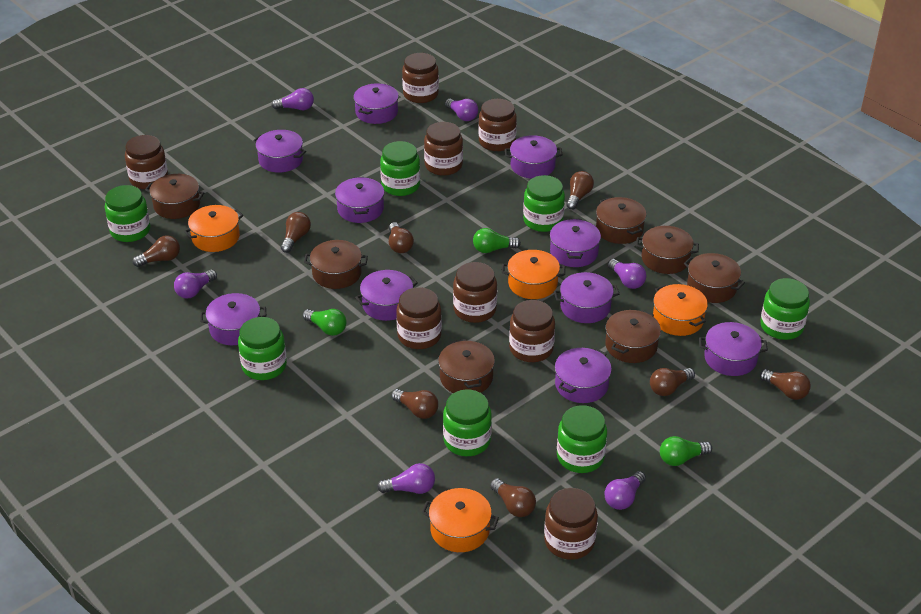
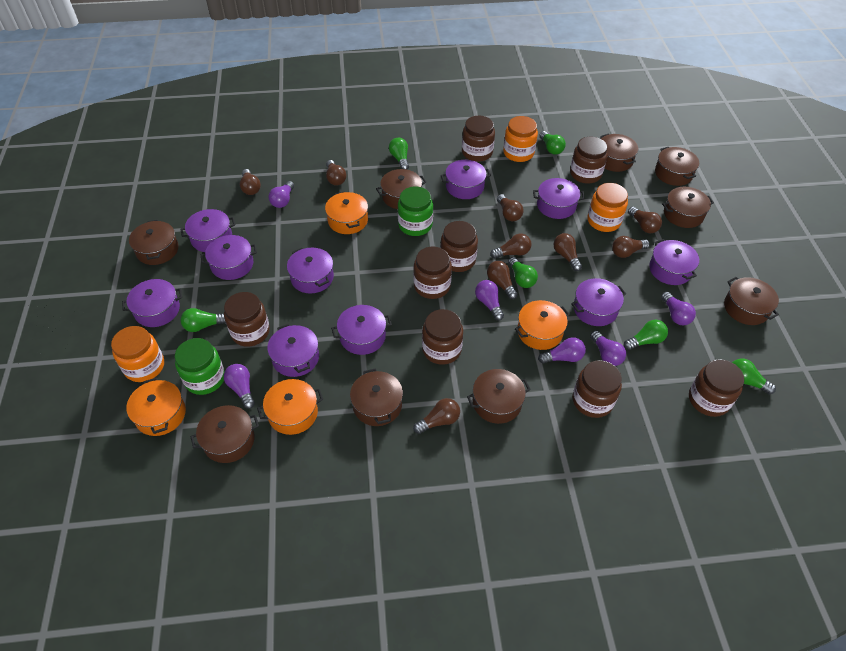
brown light bulb: [133,235,180,267] [281,212,311,253] [389,222,414,253] [391,389,438,419] [490,478,536,517] [566,171,594,210] [650,368,695,396] [760,369,811,400] = 8 -> [240,169,261,195] [326,160,346,186] [413,398,460,434] [487,261,518,299] [490,234,531,259] [497,194,524,221] [553,233,582,271] [612,236,650,258] [628,207,662,233] = 9
brown pot: [145,174,204,219] [304,240,368,289] [438,339,495,393] [596,197,646,244] [606,310,661,363] [636,226,699,274] [684,253,745,303] = 7 -> [129,220,179,265] [190,405,259,463] [350,368,403,426] [376,169,426,209] [467,369,531,424] [600,134,638,172] [655,147,699,186] [662,187,714,228] [724,277,779,325] = 9
green jar: [105,185,151,242] [238,317,287,380] [380,141,420,196] [443,389,492,456] [523,175,565,232] [557,405,607,473] [760,278,810,340] = 7 -> [175,338,225,395] [398,187,433,236] = 2
green light bulb: [303,309,346,336] [473,228,521,253] [660,436,712,466] = 3 -> [181,308,226,332] [389,137,409,170] [508,257,538,288] [539,131,566,155] [624,320,668,350] [732,359,776,394] = 6
orange jar: none = 0 -> [111,326,164,382] [503,116,538,162] [587,183,628,232] = 3

